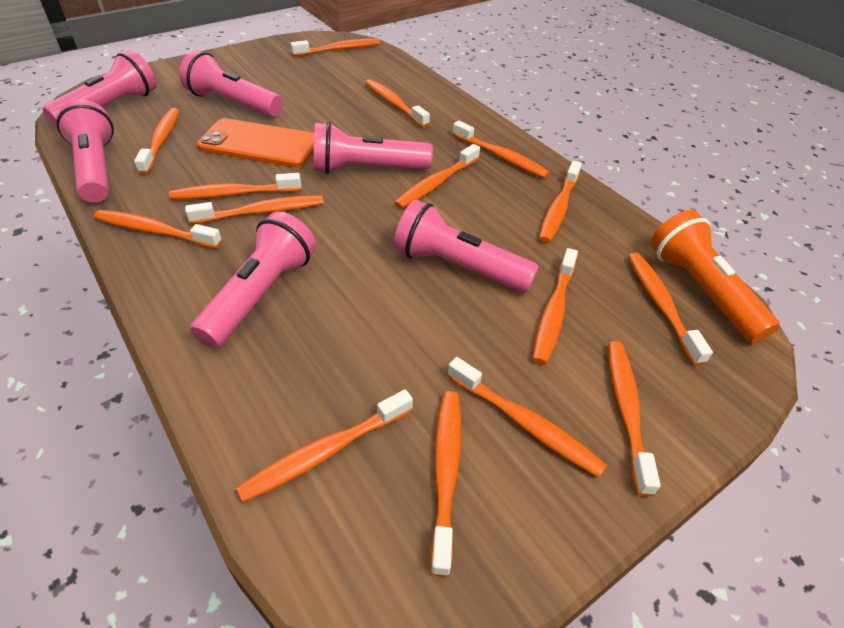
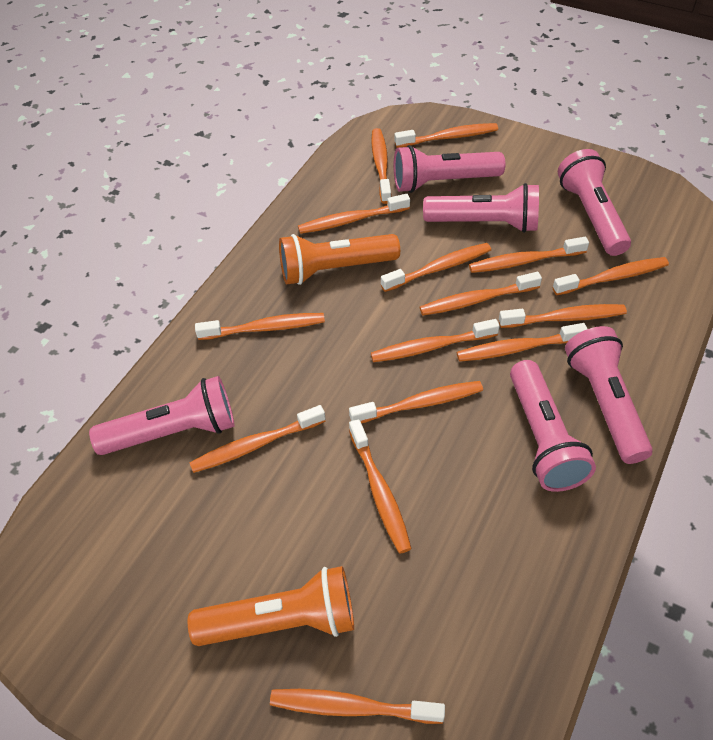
orange flashlight: [651,210,780,344] = 1 -> [188,566,354,646] [279,234,400,285] = 2
orange phone: [197,118,314,167] = 1 -> none = 0

